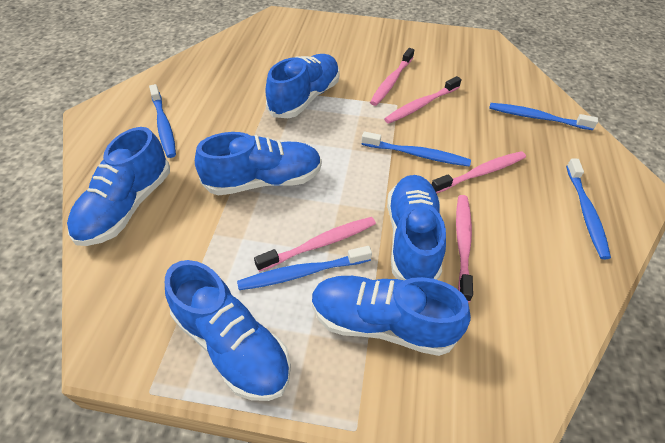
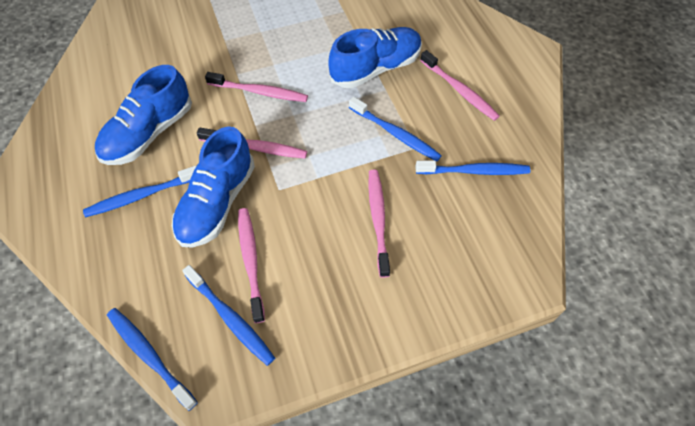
blue shoe: [67,127,170,246] [165,260,291,401] [195,132,322,196] [265,54,340,118] [312,276,471,356] [387,175,446,280] = 6 -> [95,65,192,165] [172,127,255,247] [328,27,422,88] = 3

